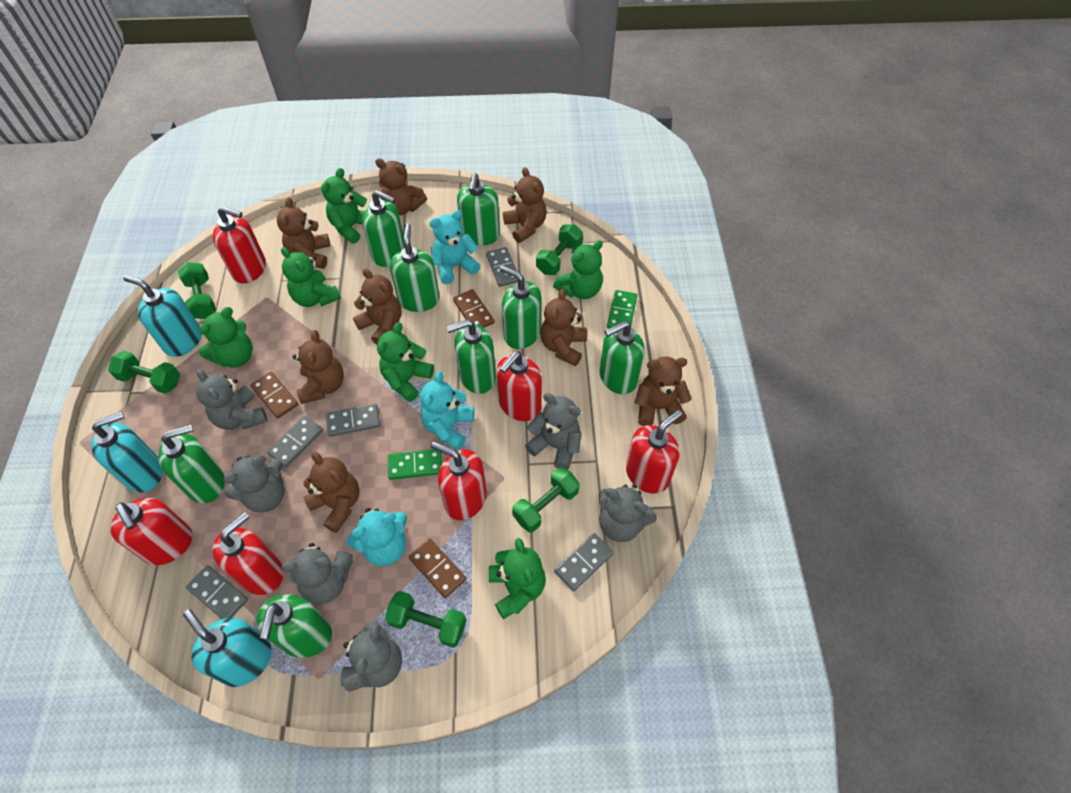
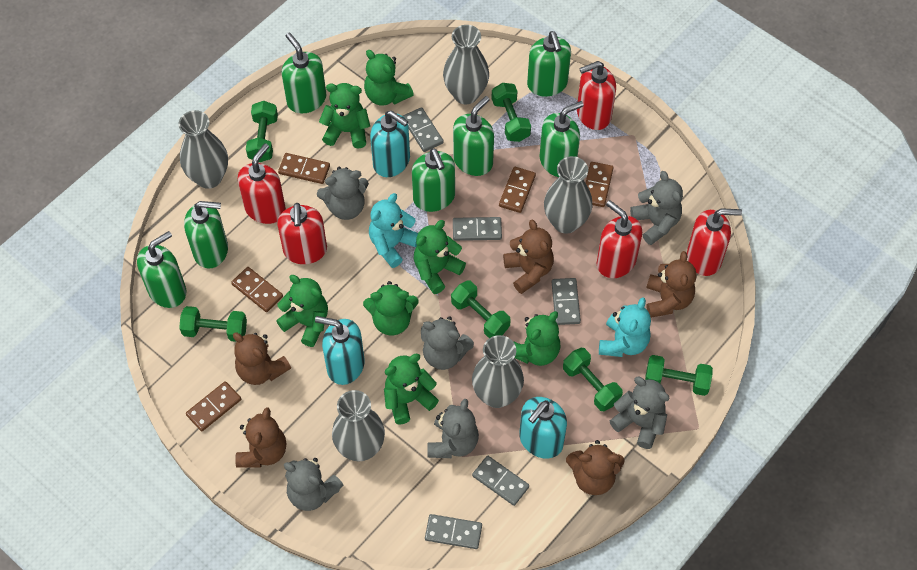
brown domino: [250,372,298,419] [409,539,466,598] [453,289,495,328] = 3 -> [186,381,241,431] [231,267,283,312] [278,153,330,184] [499,167,536,213] [586,162,614,207] = 5
brown teddy bear: [277,197,331,269] [293,330,344,404] [303,452,359,533] [353,268,401,345] [375,158,427,215] [503,167,547,243] [540,289,587,366] [635,356,691,426] = 8 -> [233,333,291,385] [235,407,286,468] [503,220,554,294] [566,440,624,495] [646,251,697,318] = 5
green domino: [388,449,442,480] [607,290,637,329] = 2 -> none = 0
green dumbbell: [108,351,180,394] [178,262,216,319] [385,591,466,648] [512,467,580,532] [536,224,583,275] = 5 -> [179,306,247,342] [246,101,278,162] [451,281,511,338] [491,83,531,142] [563,348,623,411] [645,355,713,396] = 6
green soap dispenser: [158,425,225,503] [256,595,332,658] [362,190,405,267] [390,223,440,312] [446,319,496,394] [457,173,500,246] [500,265,542,349] [600,321,645,394] = 8 -> [137,231,186,308] [184,201,228,269] [281,33,327,113] [412,148,455,212] [453,96,494,176] [527,31,571,96] [540,101,584,177] = 7
green teddy bear: [199,307,253,368] [281,247,341,307] [321,168,367,244] [377,322,434,402] [489,538,546,619] [553,240,603,299] = 6 -> [276,275,328,347] [319,83,370,148] [363,281,419,336] [364,50,414,106] [384,354,439,425] [414,220,466,294] [513,311,560,366] = 7
grey vase: none = 0 -> [179,110,228,189] [332,390,385,461] [443,25,489,104] [472,335,524,408] [544,156,593,234] = 5
red soap dispenser: [110,498,192,565] [212,512,284,595] [213,206,266,283] [431,441,487,520] [497,352,542,421] [626,410,682,494] = 6 -> [238,143,286,224] [277,203,327,264] [577,61,616,130] [597,200,642,278] [687,208,742,276] = 5
turquoise teddy bear: [346,508,407,566] [420,371,474,450] [429,210,480,284] = 3 -> [369,193,418,268] [599,297,651,357] = 2

